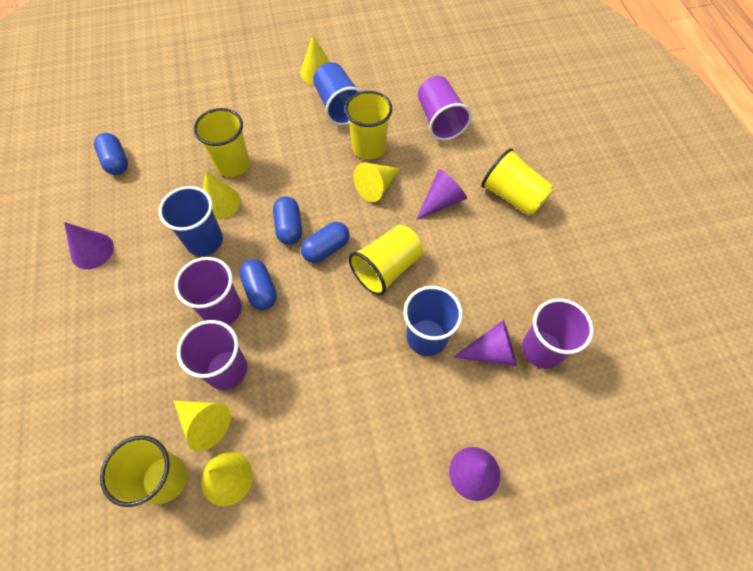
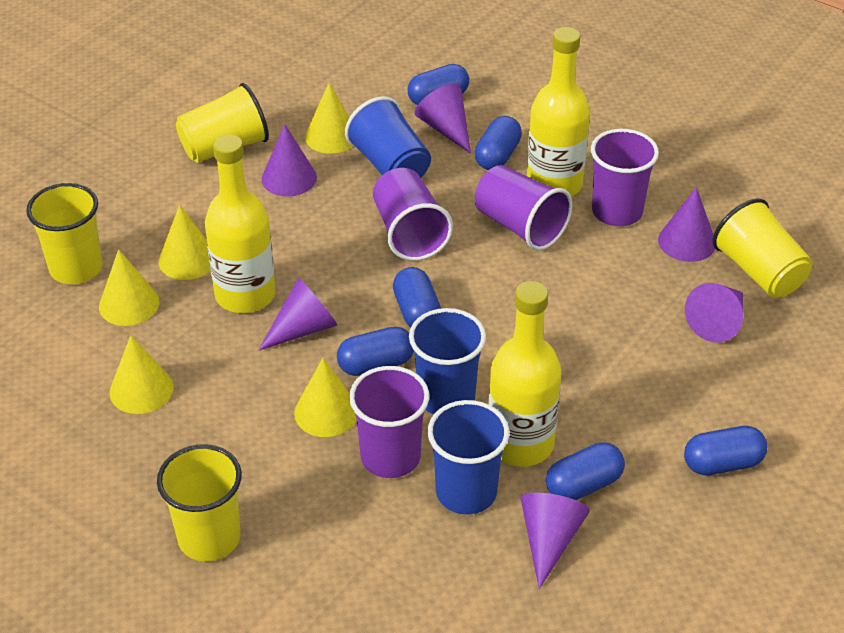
blue capsule: [94,133,128,175] [239,259,277,310] [273,196,302,245] [301,222,350,263] = 4 -> [337,327,414,376] [393,267,441,327] [408,64,469,105] [475,116,522,170] [546,442,625,500] [684,426,768,475] = 6
purple cone: [64,222,114,269] [416,169,467,220] [449,447,500,501] [453,320,517,366] = 4 -> [259,278,337,350] [262,124,317,196] [415,84,471,154] [521,493,590,589] [658,187,715,262] [685,283,743,342] = 6
yellow bottle: none = 0 -> [205,134,276,313] [489,281,562,467] [527,27,590,196] = 3
yellow cup: [100,435,187,507] [194,108,250,177] [345,91,392,160] [349,225,423,296] [481,148,553,216] = 5 -> [26,183,103,284] [157,444,242,561] [176,83,269,163] [713,199,813,298] = 4

